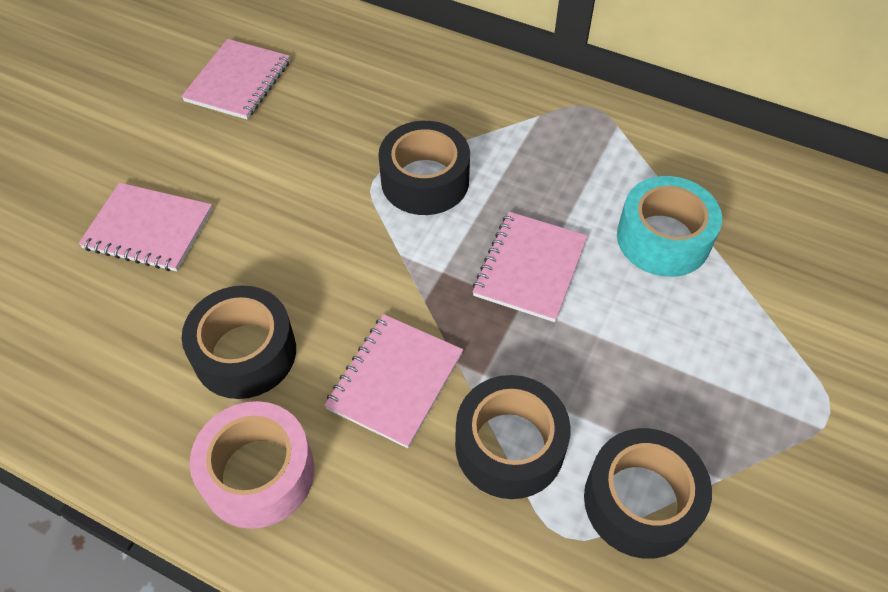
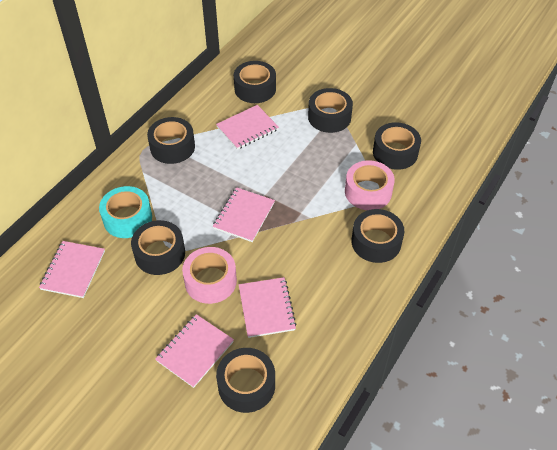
black tape: [182,286,296,399] [378,121,470,215] [455,375,571,499] [584,428,712,559] = 4 -> [131,220,185,275] [147,117,195,164] [216,348,275,413] [234,61,276,103] [308,88,353,133] [351,209,404,263] [373,122,421,170] = 7
pink notebook: [78,183,213,271] [181,39,290,119] [324,314,463,448] [472,212,588,322] = 4 -> [39,241,105,298] [155,314,234,388] [213,187,275,242] [216,105,279,150] [239,277,297,338] = 5
pink tape: [190,401,314,529] = 1 -> [182,247,237,304] [345,160,395,210] = 2

